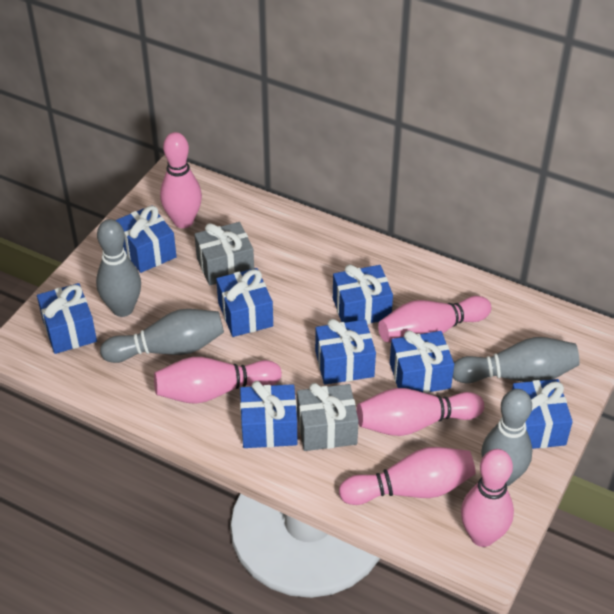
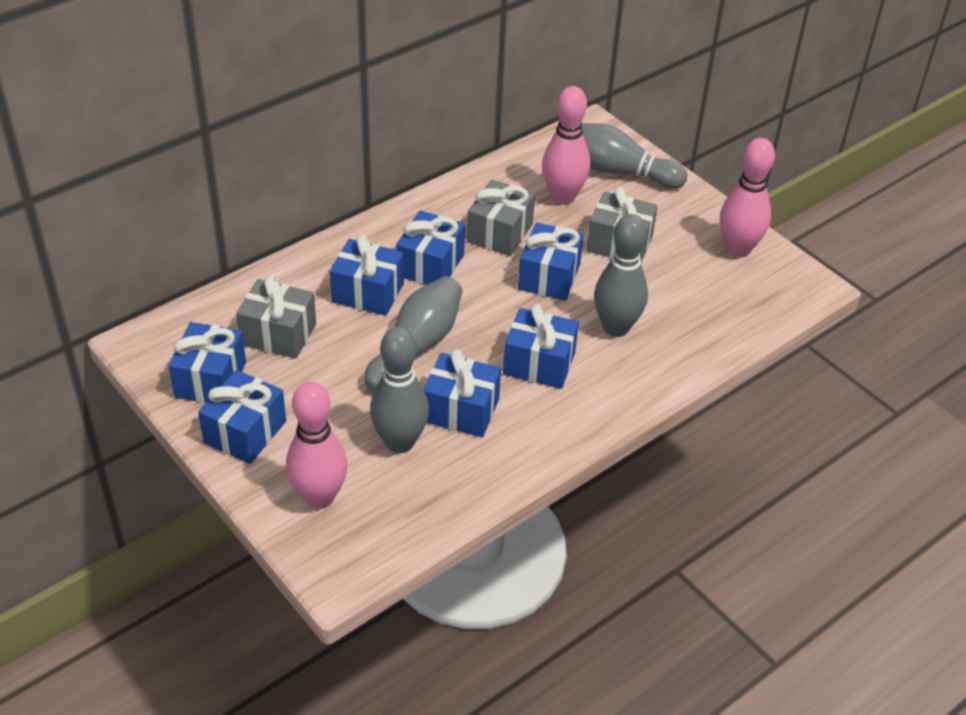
blue gift: [37,283,97,354] [115,205,177,273] [216,268,273,337] [240,381,297,448] [315,319,376,384] [333,264,393,324] [390,330,454,393] [512,379,573,449] = 8 -> [168,322,246,403] [198,370,286,464] [330,234,404,316] [396,210,465,285] [423,349,501,437] [503,304,579,389] [518,222,584,301] = 7
grey gift: [194,222,254,286] [297,383,359,451] = 2 -> [236,275,316,359] [467,179,535,256] [587,187,658,262] = 3
pink bowling pin: [154,357,282,404] [160,132,202,228] [339,447,476,505] [356,388,484,436] [378,296,492,342] [461,449,514,547] = 6 -> [286,382,348,509] [542,86,590,205] [720,138,775,258] = 3

